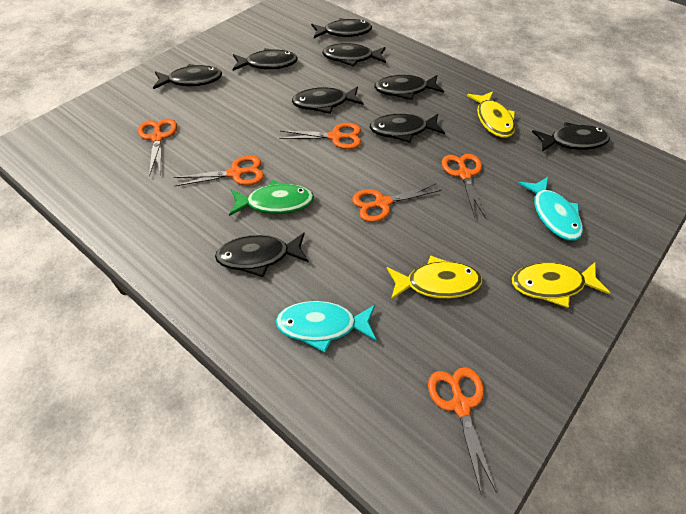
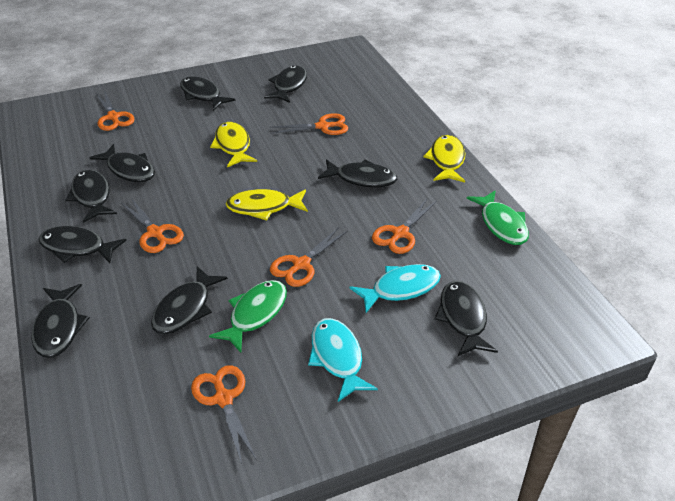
green fish: [229,180,314,216] = 1 -> [209,280,287,353] [467,190,529,245] = 2

